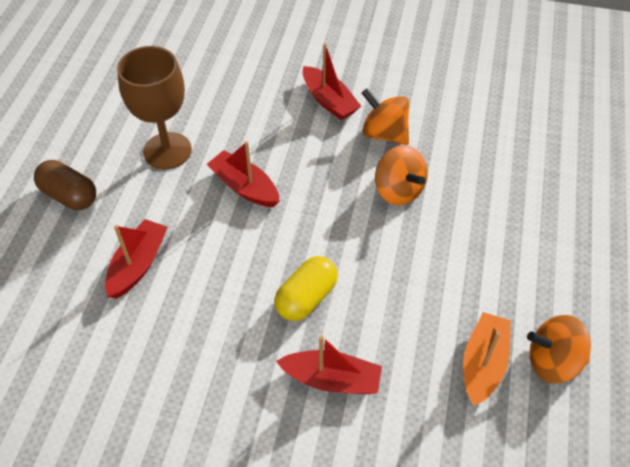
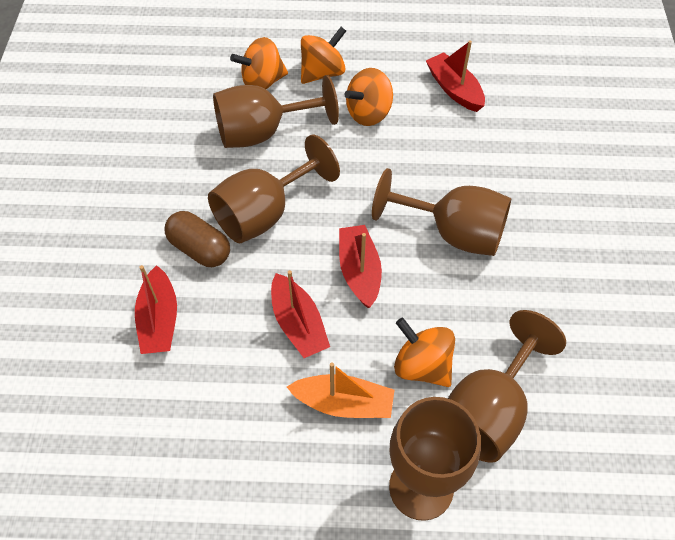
brown goblet: [117,46,192,169] = 1 -> [208,135,340,243] [213,75,339,148] [372,168,511,256] [389,397,481,521] [448,310,566,463] = 5
orange spinning top: [362,89,409,145] [375,145,428,205] [527,315,591,383] = 3 -> [230,37,288,89] [301,27,346,84] [344,68,393,126] [394,318,455,387] = 4
yellow capsule: [274,256,338,321] = 1 -> none = 0

